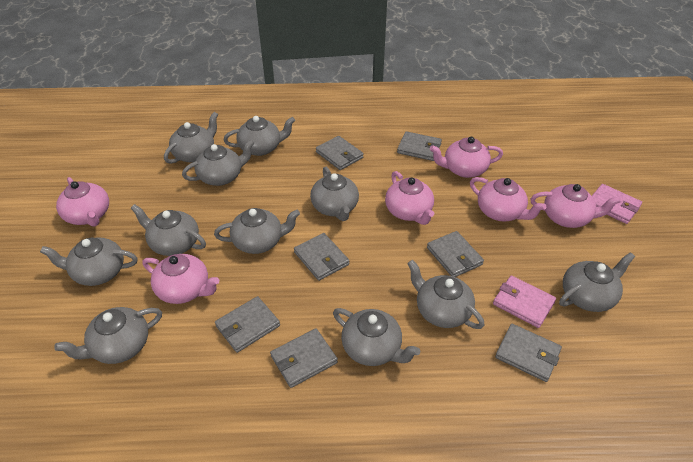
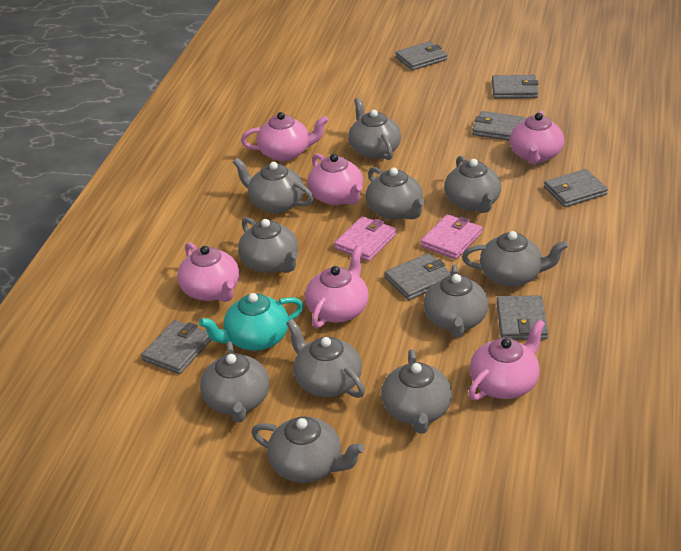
turquoise teapot: none = 0 -> [199,293,304,351] = 1

